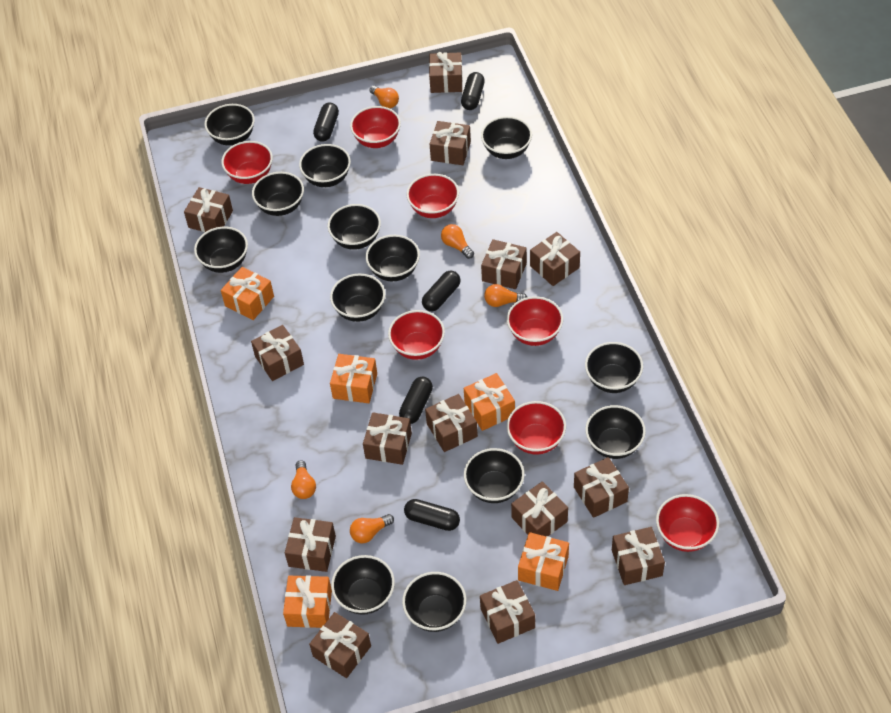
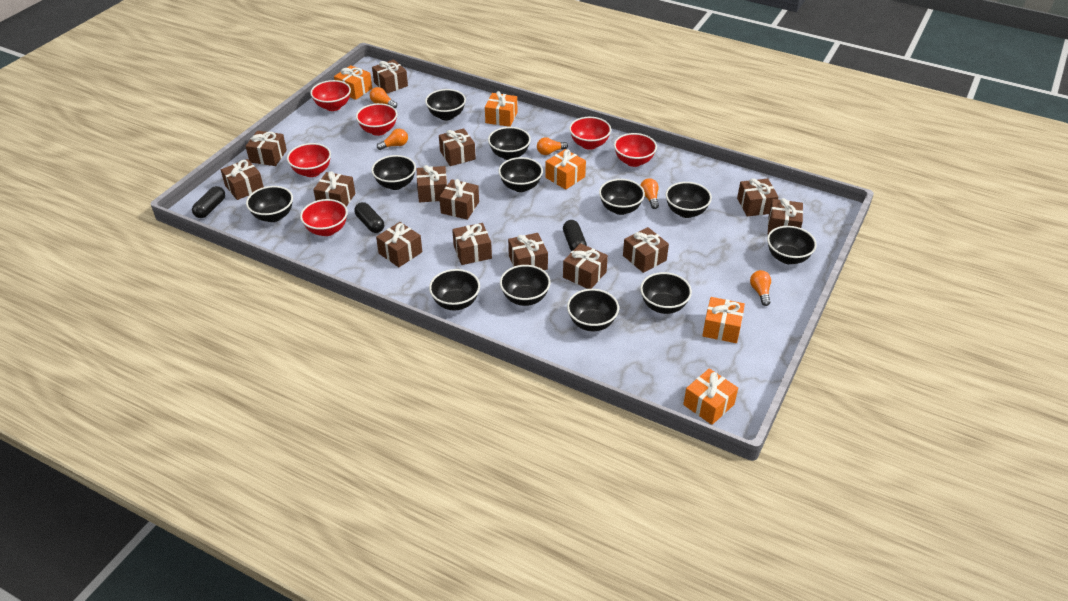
black bowl: [194,227,248,273] [205,104,255,146] [252,172,304,216] [299,144,351,187] [328,204,381,250] [330,273,385,322] [331,555,395,615] [366,235,420,281] [402,572,466,632] [464,448,525,503] [481,116,532,159] [585,342,643,393] [585,405,646,459] = 13 -> [246,186,293,222] [371,155,416,190] [425,89,466,120] [429,269,480,310] [488,127,531,160] [498,157,543,192] [500,265,550,306] [567,289,619,331] [599,179,645,215] [640,272,692,314] [666,182,712,218] [767,226,817,264] = 12
black capsule: [313,103,339,141] [399,377,433,424] [404,499,460,531] [422,271,461,311] [461,72,485,110] = 5 -> [192,186,225,218] [354,202,384,233] [563,220,587,251] = 3
red bowl: [221,141,273,184] [350,106,401,148] [388,310,445,360] [407,174,459,218] [507,296,563,346] [507,401,566,455] [656,494,719,552] = 7 -> [287,143,331,177] [300,199,348,236] [310,80,351,111] [356,103,398,136] [569,117,611,150] [614,133,657,167] = 6

